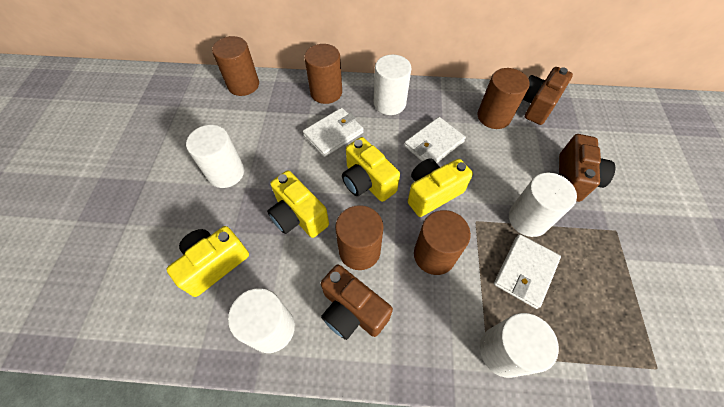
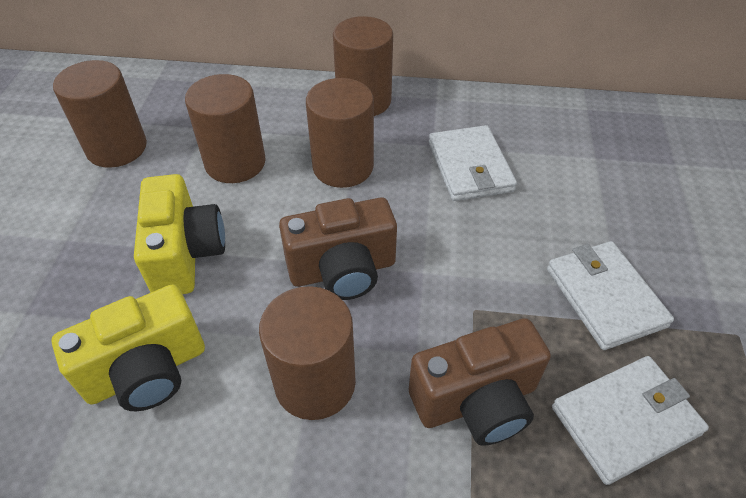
brown camera: [321,264,393,340] [523,67,573,125] [559,134,615,202] = 3 -> [279,198,397,300] [409,318,551,446] = 2
white cylinder: [186,125,244,188] [228,288,295,353] [374,55,411,115] [480,313,559,378] [509,173,577,237] = 5 -> none = 0
yellow camera: [166,226,249,297] [267,171,329,238] [342,137,400,202] [408,159,473,217] = 4 -> [51,284,205,411] [134,174,225,294] = 2

